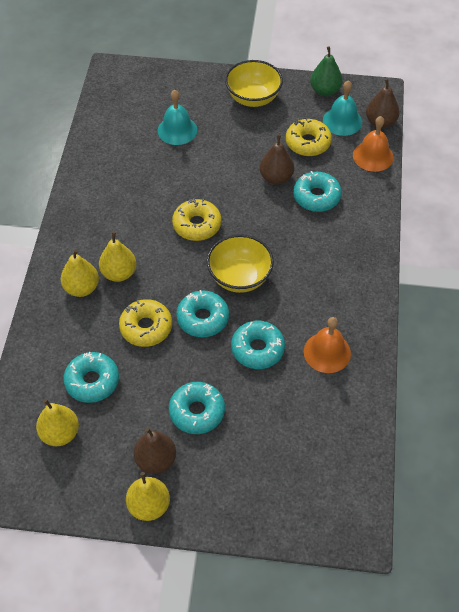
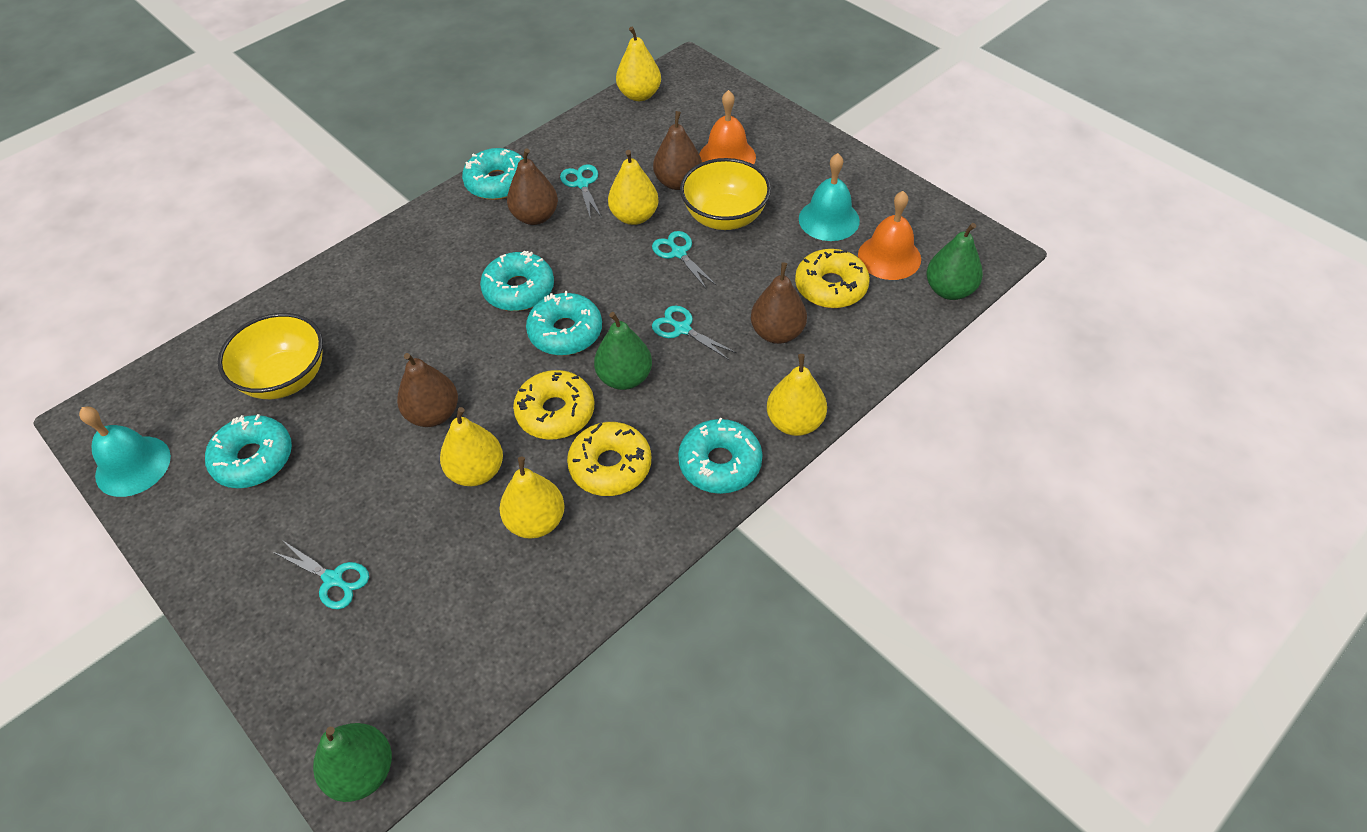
brown pear: [133,428,176,474] [260,134,294,185] [366,79,400,128] = 3 -> [397,353,458,427] [507,148,558,225] [653,111,702,190] [751,262,807,344] = 4
green pear: [310,46,343,96] = 1 -> [313,723,392,802] [594,312,652,390] [926,223,983,300] = 3
turquoise scissors: none = 0 -> [273,541,369,609] [560,164,602,219] [652,231,717,290] [652,306,737,360] = 4
yellow pear: [36,399,79,446] [61,249,99,297] [99,232,136,282] [126,472,170,521] = 4 -> [440,407,503,486] [500,457,565,539] [608,150,659,225] [616,27,661,101] [767,354,827,436] = 5

